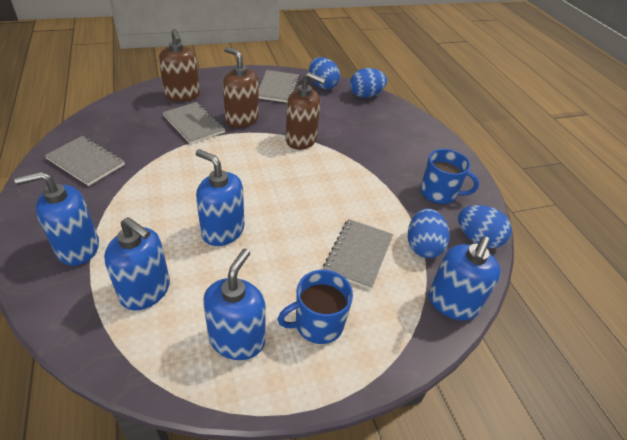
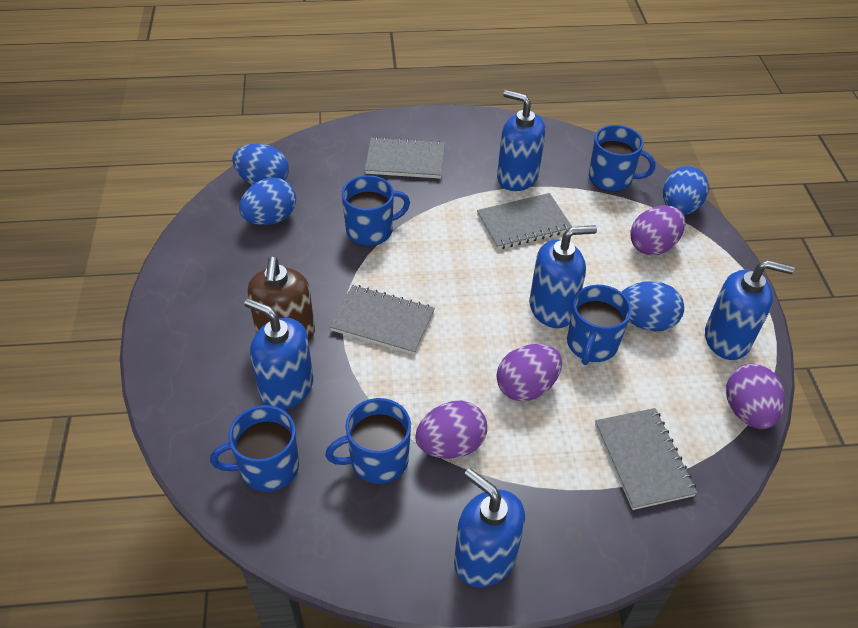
blue mug: [277,270,353,344] [420,149,479,205] = 2 -> [210,405,299,492] [325,398,411,484] [342,175,410,246] [567,285,632,365] [589,125,655,192] = 5
brown soap dispenser: [159,29,200,102] [223,47,259,128] [286,72,326,150] = 3 -> [248,257,315,342] = 1
purple egg: none = 0 -> [415,401,487,459] [496,344,562,401] [630,205,685,255] [726,364,785,429] = 4

